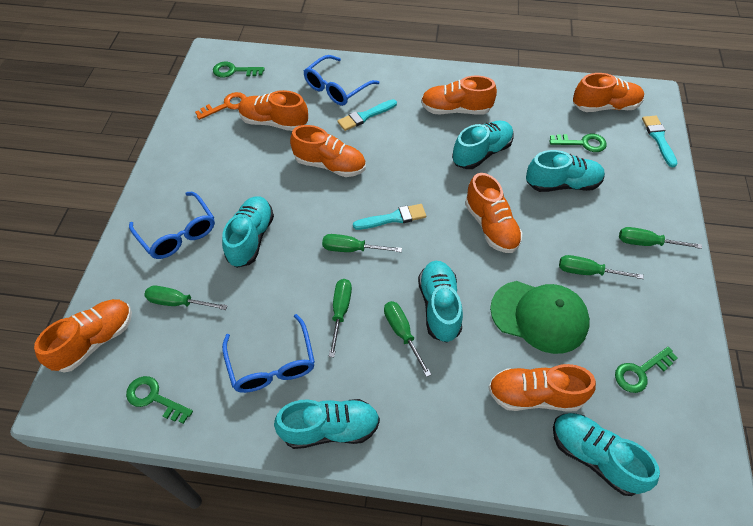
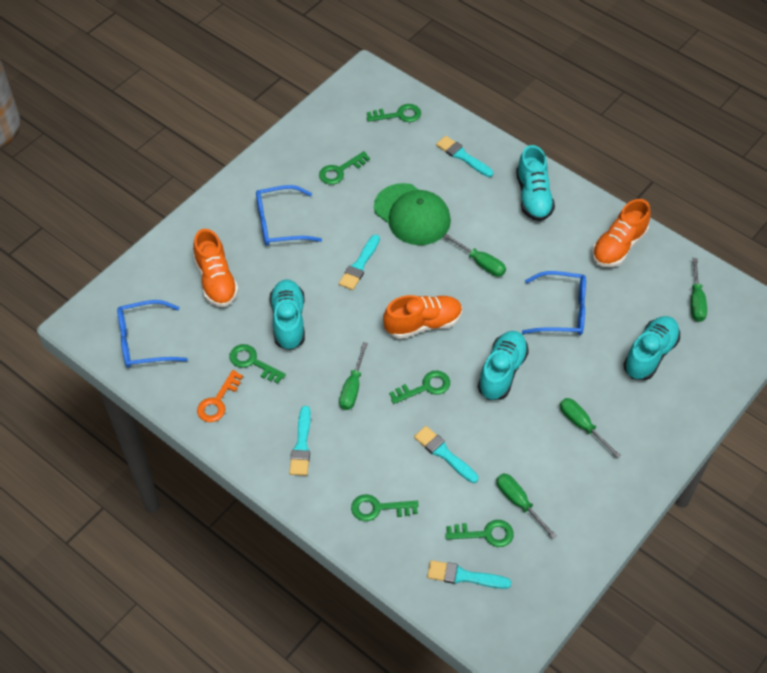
green key: [126,376,193,424] [213,62,265,77] [550,134,607,152] [615,347,678,393] = 4 -> [229,344,286,384] [319,151,370,185] [351,494,419,521] [367,104,421,122] [389,370,450,404] [445,520,514,547] = 6
green screwdriver: [144,285,227,310] [322,234,402,252] [329,279,352,357] [384,301,432,377] [559,255,644,279] [619,227,702,249] = 6 -> [339,342,368,410] [443,234,506,277] [496,474,557,539] [560,398,621,458] [691,258,707,322] = 5
orange shoe: [34,299,132,372] [238,90,308,131] [290,125,366,177] [421,76,497,115] [465,173,522,253] [488,364,596,411] [573,73,644,112] = 7 -> [193,229,239,307] [383,295,462,339] [592,199,651,267] = 3
turquoise brush: [337,99,397,131] [353,204,426,230] [642,116,678,167] = 3 -> [289,406,311,476] [339,235,380,290] [414,426,478,483] [427,560,511,589] [436,136,493,177] = 5
turquoise shoe: [222,196,274,268] [274,399,380,449] [418,261,463,343] [452,121,514,169] [526,150,605,192] [553,413,660,496] = 6 -> [270,279,305,350] [478,331,529,400] [516,145,555,221] [623,316,680,380] = 4

